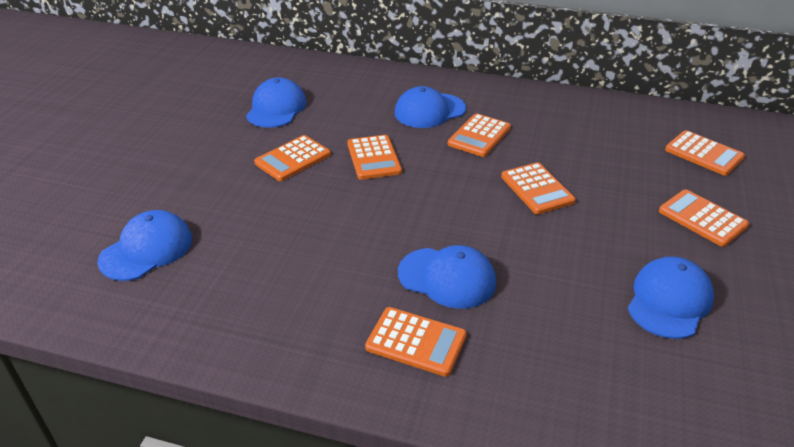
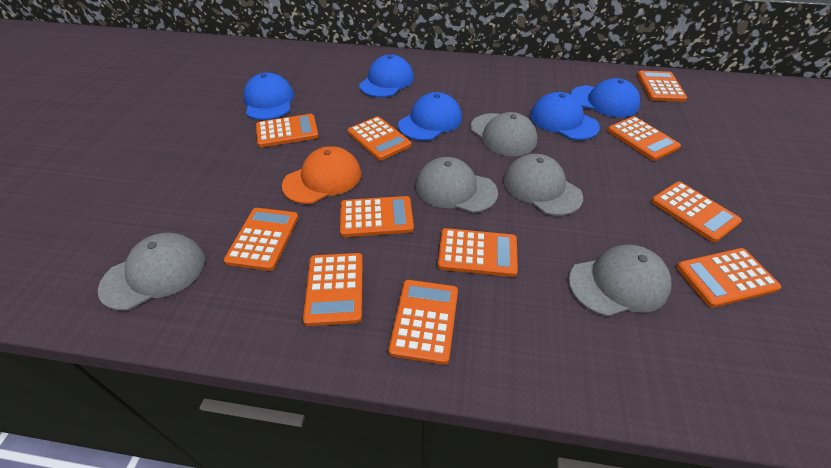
grey cap: none = 0 -> [98,233,205,311] [416,157,498,213] [470,112,538,156] [504,154,583,216] [568,245,671,317] = 5
orange calculator: [254,135,331,181] [347,135,402,180] [365,307,467,377] [448,113,511,157] [501,162,576,214] [659,189,749,247] [665,130,745,176] = 7 -> [224,208,299,271] [256,114,319,147] [303,253,363,326] [340,196,414,237] [348,116,411,161] [389,280,458,365] [438,228,518,277] [607,116,681,161] [637,71,687,102] [651,182,742,242] [676,248,781,308] = 11
orange cap: none = 0 -> [282,146,361,204] = 1

